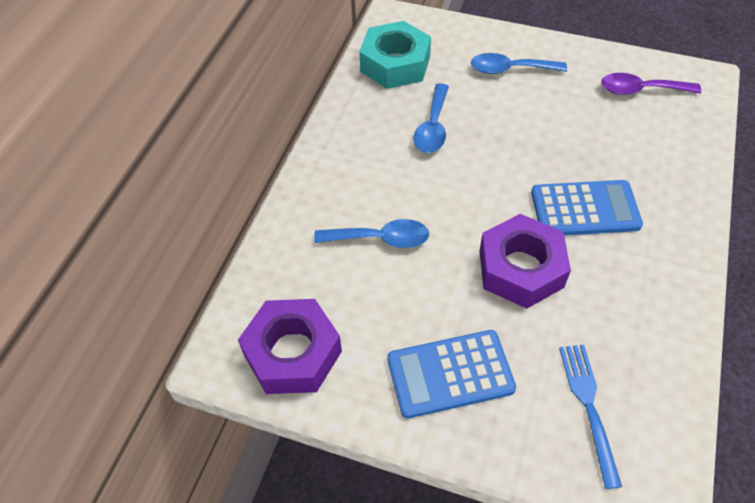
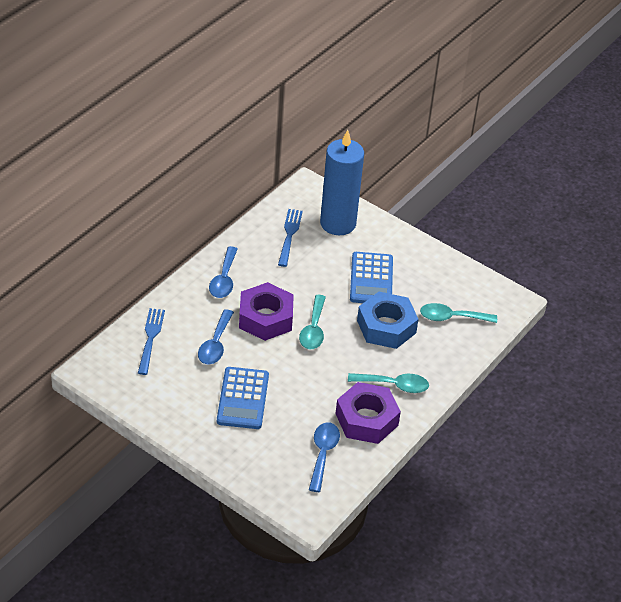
blue candle: none = 0 -> [320,130,364,235] = 1
blue fork: [559,344,622,489] = 1 -> [138,308,165,375] [278,209,303,267] = 2
blue nut: none = 0 -> [357,292,419,349] = 1
purple spoon: [601,73,701,95] = 1 -> none = 0
turquoise nut: [359,21,431,89] = 1 -> none = 0
turquoise spoon: none = 0 -> [299,295,326,349] [348,373,429,393] [420,303,497,323] = 3

